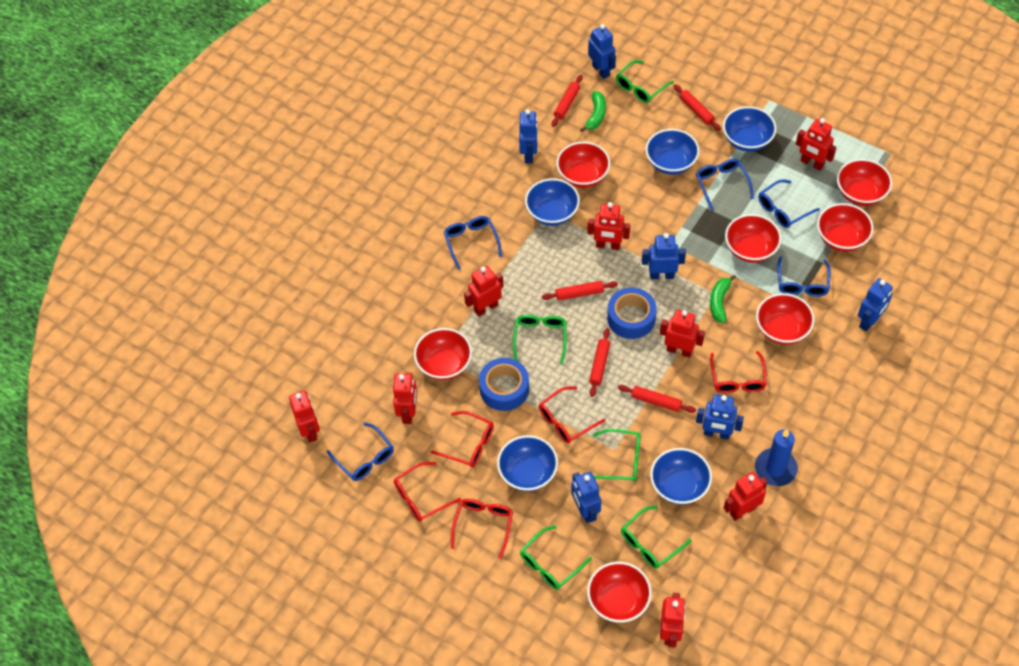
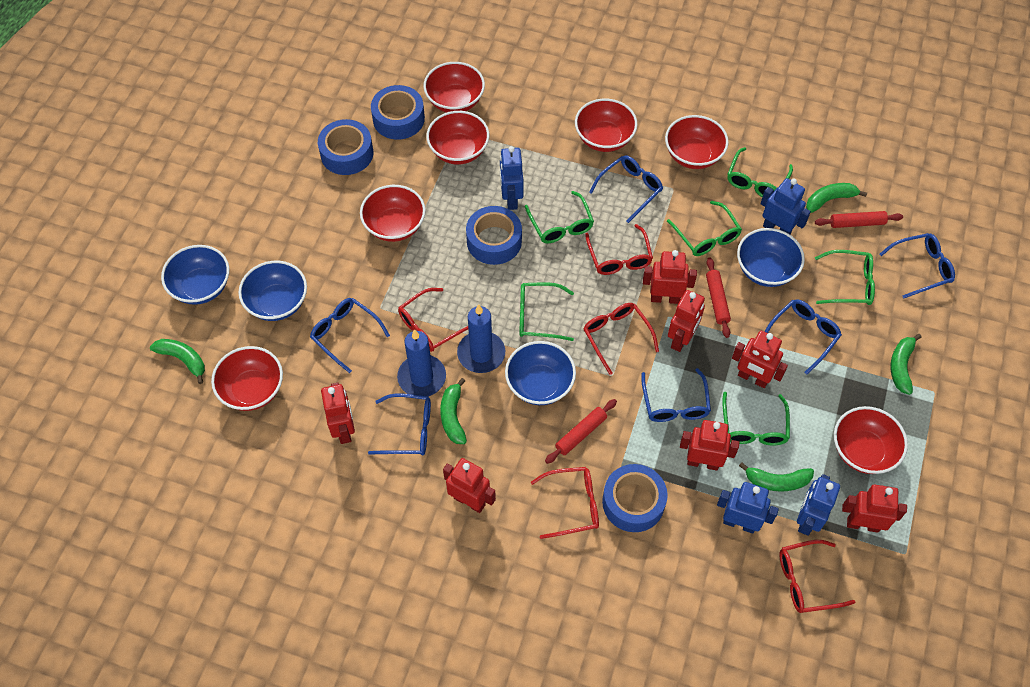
blue bowl: [497,435,558,491] [525,178,580,226] [645,129,700,175] [650,448,712,505] [723,106,776,152] = 5 -> [161,245,229,305] [238,261,307,321] [505,341,576,405] [737,228,805,287] = 4
blue candle: [755,429,798,486] = 1 -> [397,329,446,396] [457,304,505,373] = 2
blue glasses: [327,423,394,481] [444,216,502,270] [696,159,754,211] [758,179,820,228] [778,256,831,297] = 5 -> [310,298,390,373] [368,394,431,455] [589,156,663,223] [641,368,711,422] [765,299,842,374] [879,233,955,299] = 6
blue robot: [519,109,538,163] [571,472,601,523] [588,24,616,79] [642,233,686,279] [696,394,744,440] [858,278,893,331] = 6 -> [500,146,524,210] [717,482,779,534] [760,178,811,234] [797,474,840,536] = 4
blue tape: [479,358,529,411] [607,288,657,339] = 2 -> [318,119,373,175] [371,85,425,140] [466,206,522,265] [602,464,668,532] = 4
green banana: [580,91,606,132] [710,275,736,323] = 2 -> [150,339,205,384] [440,378,467,444] [739,462,814,492] [806,183,867,213] [891,334,922,395] = 5
green glasses: [513,314,567,364] [520,525,592,589] [593,429,641,481] [616,60,674,103] [621,505,692,569] = 5 -> [519,283,574,341] [525,191,594,243] [667,201,742,256] [722,392,790,445] [727,147,793,197] [815,250,875,305] = 6
red robot: [289,391,320,443] [393,373,417,424] [464,266,504,317] [587,202,630,250] [660,310,705,358] [660,593,686,648] [724,472,767,521] [796,118,837,171] = 8 -> [321,383,355,444] [443,458,496,513] [643,250,697,304] [668,290,705,352] [680,420,740,471] [732,331,788,388] [842,484,907,533] = 7
red rolling pin: [542,281,618,300] [552,75,583,127] [589,328,610,397] [618,385,696,413] [674,84,721,131] = 5 -> [545,399,617,464] [706,257,731,338] [815,211,903,228] = 3

